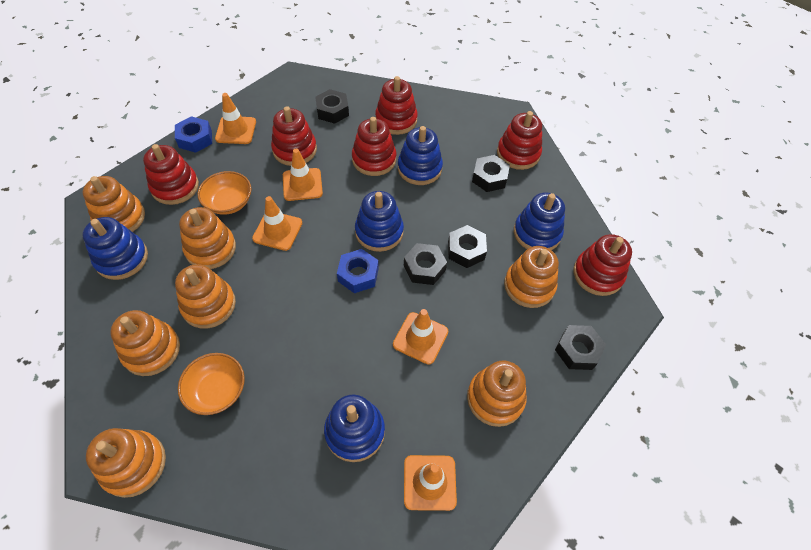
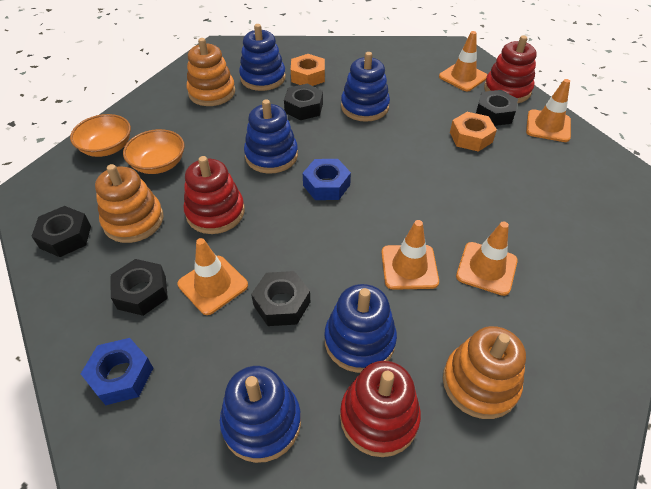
orange nut: none = 0 -> [291,54,325,86] [450,112,497,152] = 2
orange stacking toy: [83,176,145,232] [86,428,166,498] [110,310,180,376] [175,264,236,329] [179,207,236,269] [467,361,527,427] [504,246,559,308] = 7 -> [95,164,164,243] [187,38,235,106] [443,326,526,419] = 3
red stacking toy: [143,144,199,205] [271,106,317,166] [352,117,396,176] [375,76,418,135] [497,111,542,170] [573,234,632,296] = 6 -> [184,156,245,234] [340,361,421,457] [484,35,537,103] = 3

